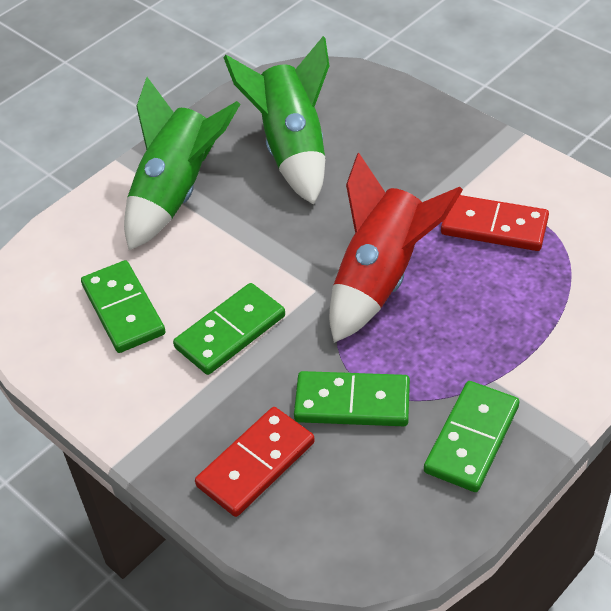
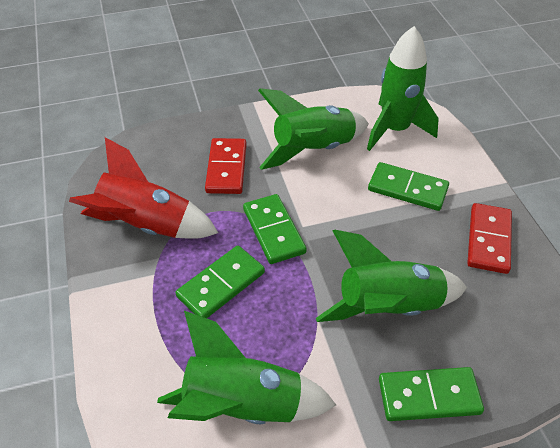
green rocket: [124,77,240,250] [223,36,329,205] = 2 -> [157,311,336,424] [258,88,369,170] [316,230,467,322] [367,26,439,151] = 4

